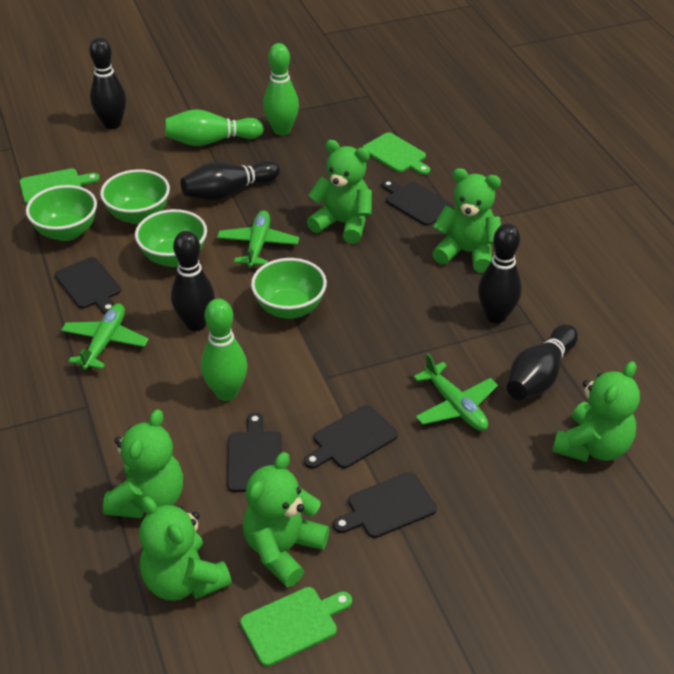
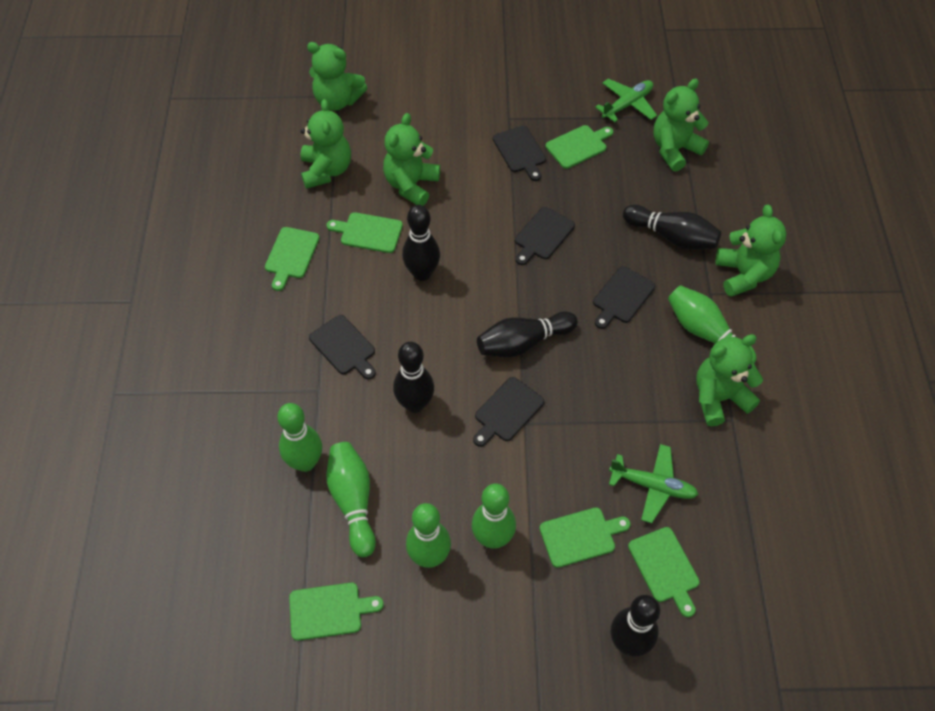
green bowl: [26,185,97,241] [100,169,170,224] [135,209,207,267] [251,258,327,319] = 4 -> none = 0
green bowling pin: [165,109,264,146] [201,299,247,401] [263,43,299,135] = 3 -> [277,403,322,472] [326,442,376,557] [406,503,451,568] [472,484,516,549] [668,285,757,363] = 5
green cutting board: [19,168,100,204] [240,587,352,666] [362,132,430,175] = 3 -> [265,227,320,291] [289,583,384,641] [326,212,403,253] [539,507,631,568] [546,125,613,169] [628,527,700,617] = 6
green plane: [61,304,149,370] [217,210,299,268] [413,353,498,431] = 3 -> [595,79,657,122] [609,444,699,523] = 2

